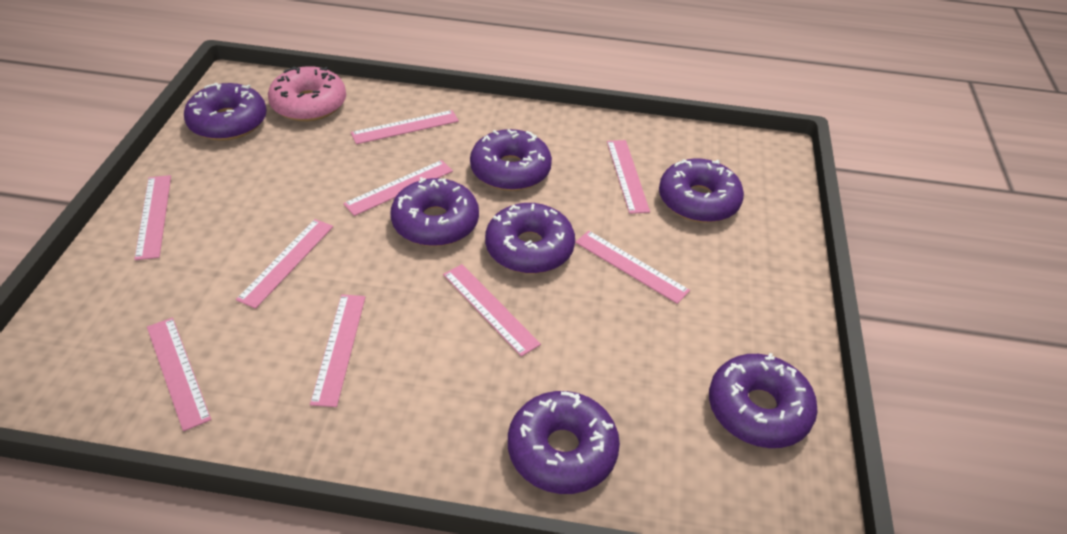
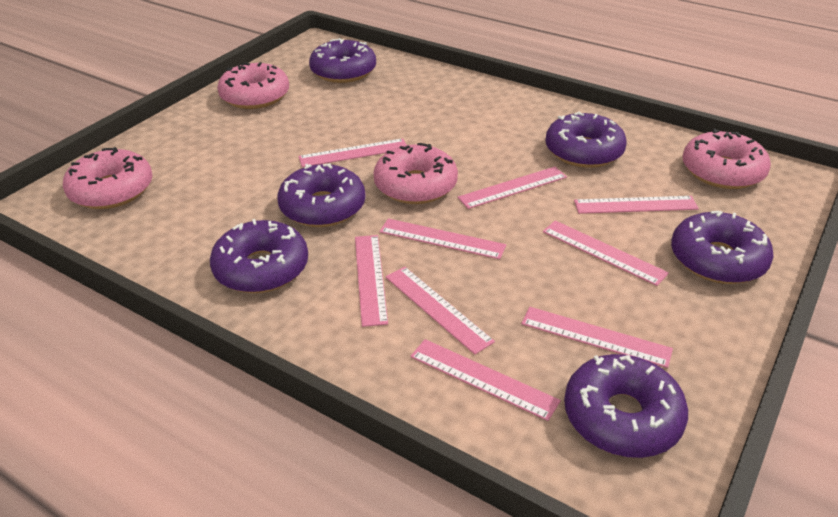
pink donut: [268,66,346,121] = 1 -> [63,147,152,209] [217,62,289,109] [373,143,458,204] [683,129,771,189] = 4
purple donut: [184,83,267,141] [391,177,479,246] [470,129,552,191] [485,203,575,274] [508,391,620,494] [659,158,744,223] [709,353,818,448] = 7 -> [210,219,308,293] [277,163,366,227] [309,38,376,83] [545,112,627,168] [564,354,688,458] [671,211,774,284] = 6

